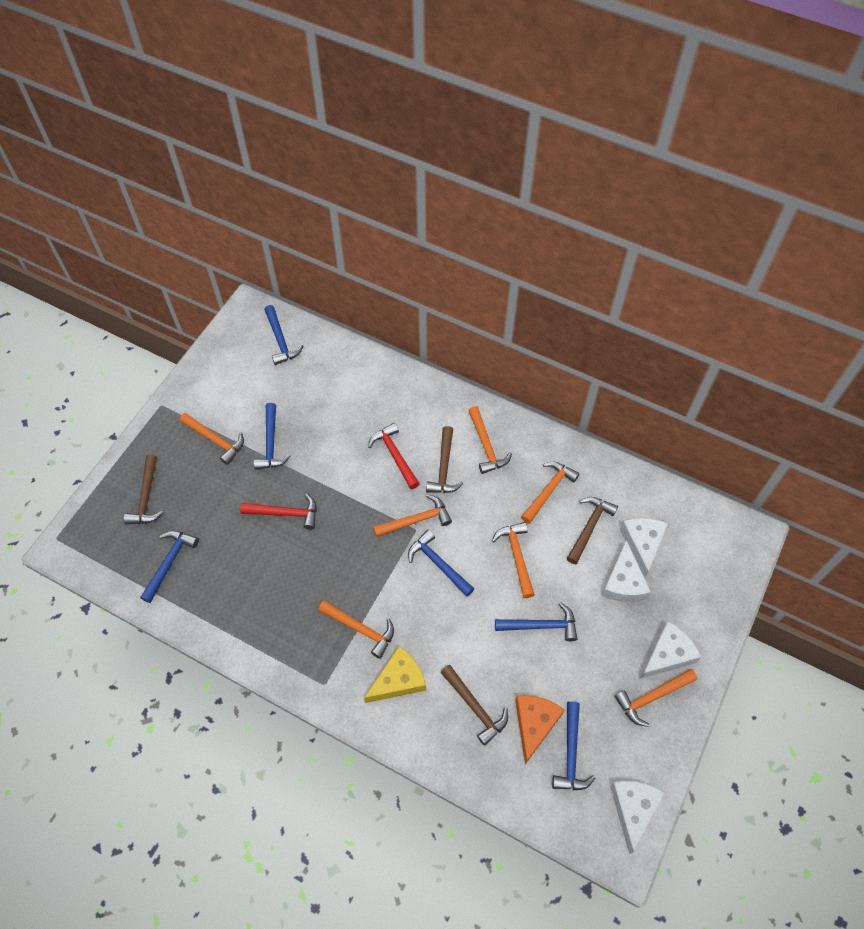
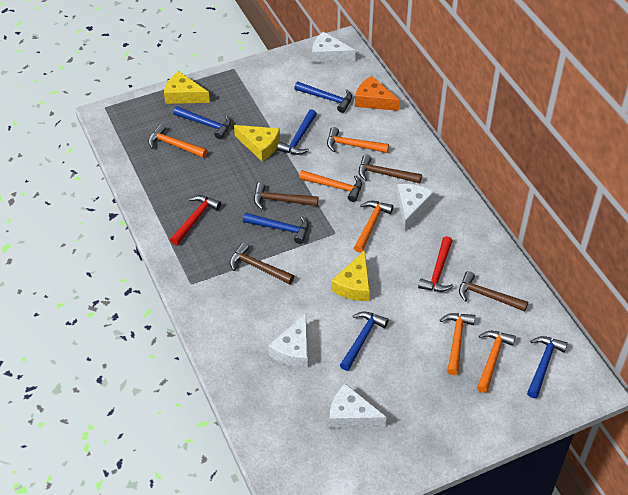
orange hammer: [180,413,244,465] [318,601,394,659] [373,494,452,537] [468,406,512,474] [492,522,535,598] [521,462,579,524] [614,669,697,727] = 7 -> [148,124,207,158] [299,170,362,202] [327,127,389,153] [354,201,393,253] [440,313,475,375] [477,331,516,393] = 6
yellow cheese: [364,646,426,703] = 1 -> [164,71,210,104] [234,125,280,161] [331,251,370,301] = 3

